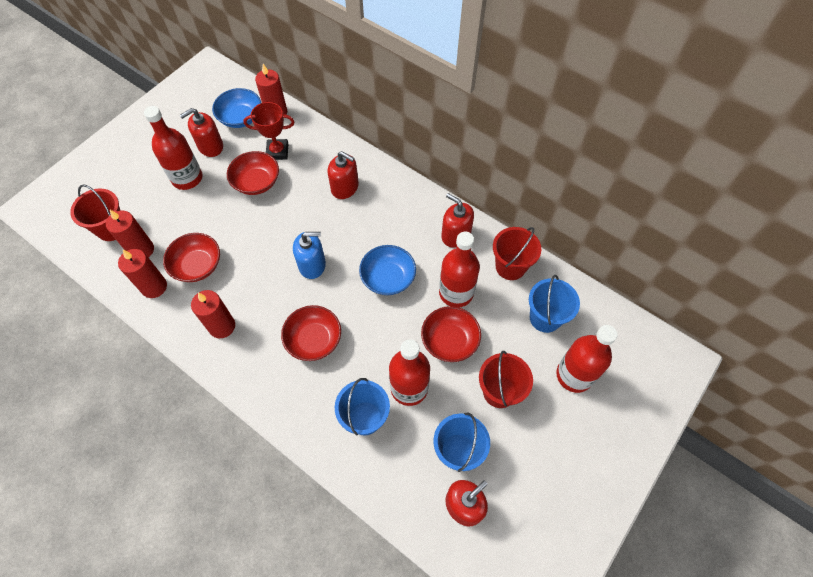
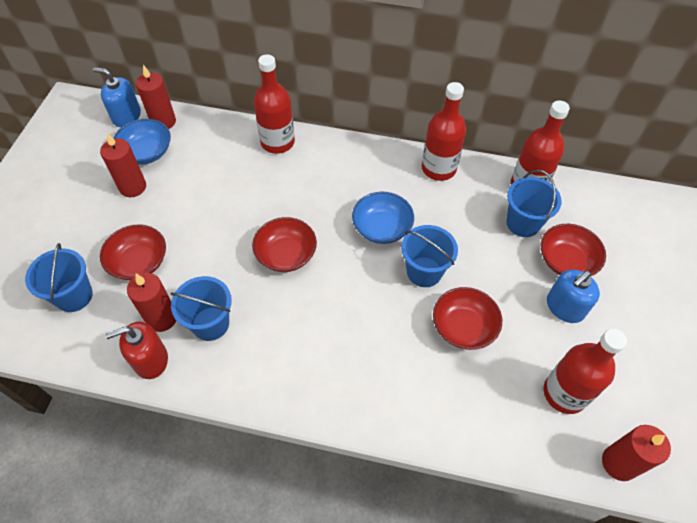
blue bucket: [335,378,390,435] [434,412,490,472] [529,275,580,333] = 3 -> [25,243,93,312] [171,276,232,341] [401,225,458,287] [506,170,562,237] = 4
blue soap dispenser: [293,232,326,279] = 1 -> [92,67,141,127] [547,270,600,323] = 2
red bucket: [70,184,121,241] [479,351,533,408] [493,227,541,280] = 3 -> none = 0
red soap dispenser: [180,108,223,157] [328,151,359,199] [441,193,474,248] [445,480,488,526] = 4 -> [105,322,168,379] = 1
red trophy: [243,102,295,160] = 1 -> none = 0

